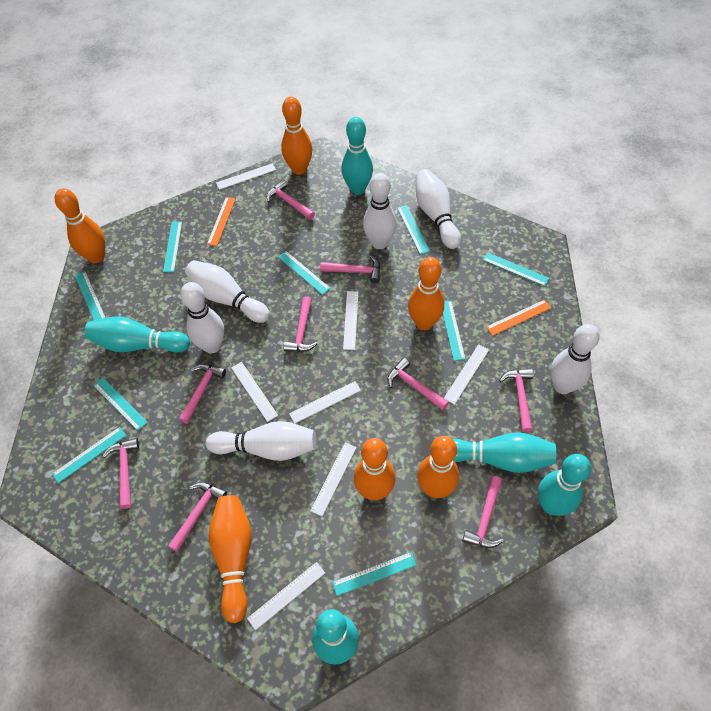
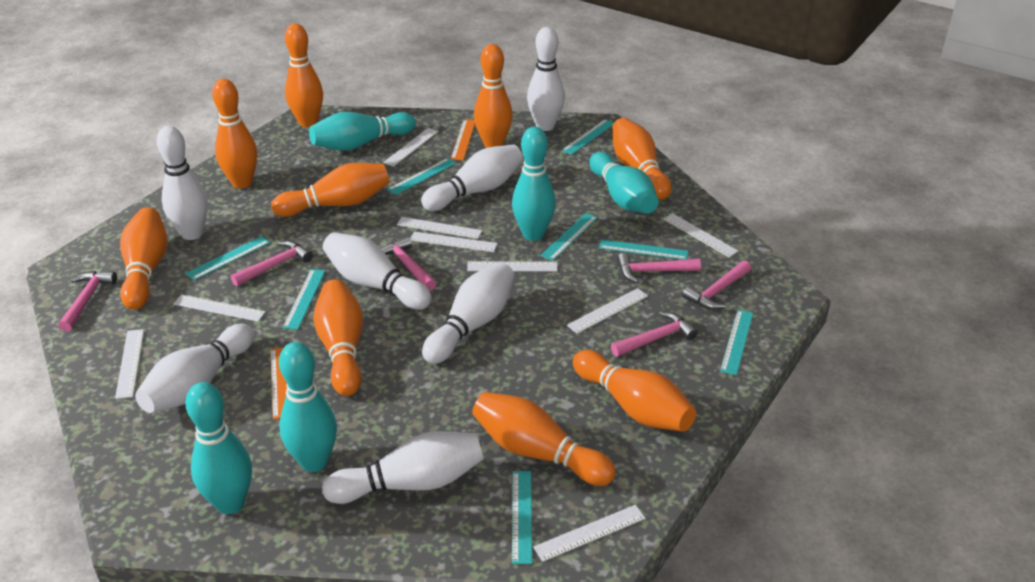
orange bowling pin: [55,188,105,263] [209,495,251,623] [281,97,312,175] [354,438,395,500] [408,257,444,330] [417,436,459,498] = 6 -> [120,207,168,310] [212,79,257,188] [271,163,390,217] [285,23,323,127] [313,279,363,396] [472,392,616,486] [474,44,513,148] [573,350,696,432] [612,118,672,199] = 9
pink hammer: [102,438,139,509] [168,482,227,552] [179,364,226,424] [267,180,315,220] [284,296,318,352] [320,256,380,283] [388,358,449,410] [462,476,503,548] [499,369,533,432] = 9 -> [59,271,117,331] [231,241,313,286] [382,236,436,291] [611,312,698,357] [617,253,701,283] [682,260,751,310] = 6
turquoise ruler: [52,427,126,483] [75,271,106,320] [93,378,148,431] [163,221,182,272] [278,251,331,295] [332,552,417,596] [397,205,430,254] [443,300,466,361] [483,252,549,286] = 9 -> [185,236,270,281] [283,269,325,330] [387,158,456,195] [512,471,532,564] [540,213,598,261] [561,119,614,155] [599,239,688,260] [720,310,753,375] = 8
white bowling pin: [180,282,224,353] [185,260,270,323] [206,421,317,461] [363,173,397,249] [416,169,461,249] [550,324,600,394] = 6 -> [135,324,254,413] [157,126,208,240] [322,431,483,504] [323,232,432,310] [421,144,523,211] [422,262,515,364] [527,27,565,131] = 7
white ruler: [216,163,276,190] [231,362,278,422] [247,562,325,630] [289,381,361,424] [310,443,357,516] [343,291,358,350] [444,344,489,405] = 7 -> [115,329,144,399] [173,295,266,322] [383,128,438,166] [397,217,482,239] [410,232,497,252] [467,261,557,272] [533,505,646,562] [567,288,648,334] [663,213,739,257] = 9

